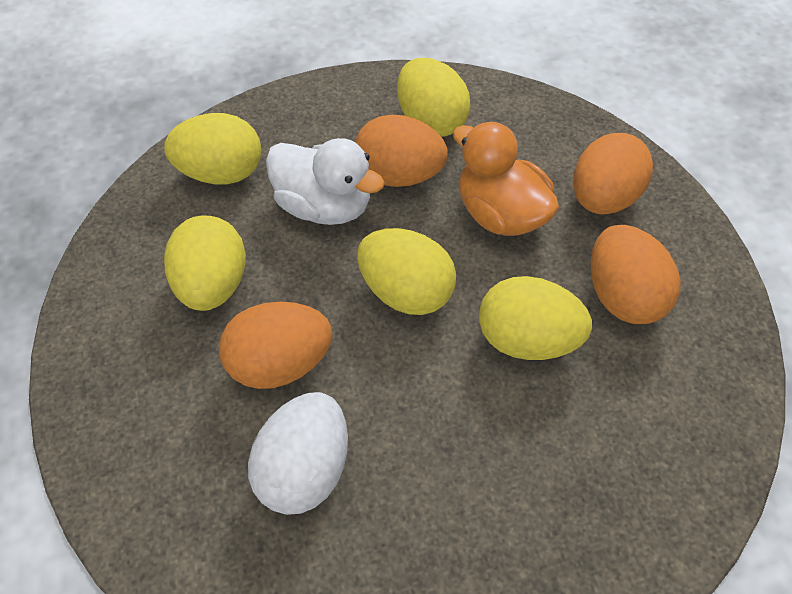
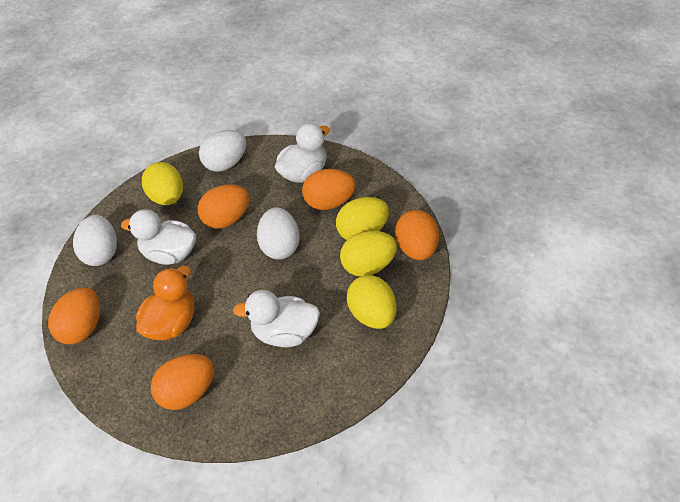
orange egg: [219,302,333,389] [355,115,448,187] [573,133,653,215] [591,225,681,324] = 4 -> [48,287,100,344] [151,354,214,410] [197,185,249,229] [302,169,356,210] [395,210,439,260] = 5
white duck: [266,138,385,225] = 1 -> [121,209,196,265] [233,290,320,347] [275,123,330,183] = 3
white egg: [248,392,348,515] = 1 -> [73,215,117,266] [199,130,246,172] [257,207,300,260] = 3
yellow egg: [164,113,261,184] [164,215,246,311] [357,228,456,315] [397,58,471,137] [479,276,592,360] = 5 -> [142,162,183,205] [336,197,389,240] [340,231,397,277] [347,275,397,329] = 4

